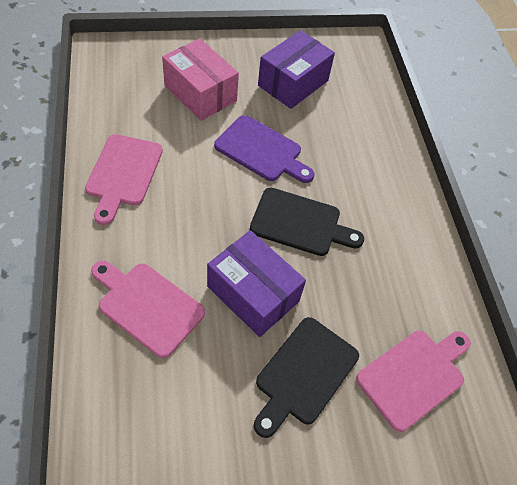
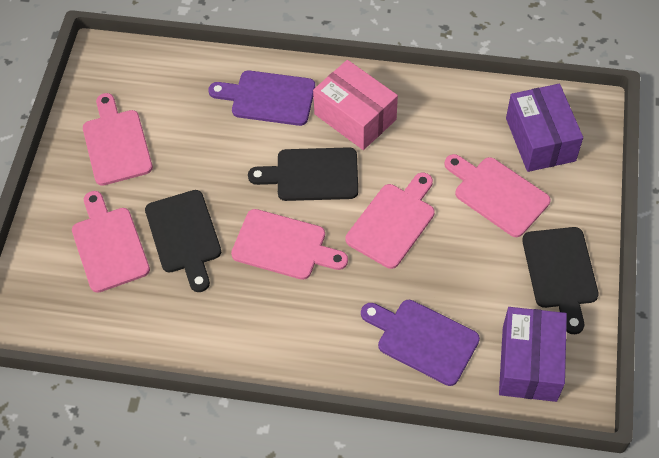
black cutting board: [250,187,364,256] [254,317,359,438] = 2 -> [145,190,221,292] [248,147,358,201] [522,227,599,334] = 3
pink cutting board: [85,134,163,225] [91,261,205,358] [356,331,471,432] = 3 -> [72,191,150,293] [83,93,153,186] [231,209,348,280] [346,173,435,269] [444,154,550,237] = 5
purple cutting board: [214,115,315,183] = 1 -> [208,71,315,126] [361,300,480,386] = 2

